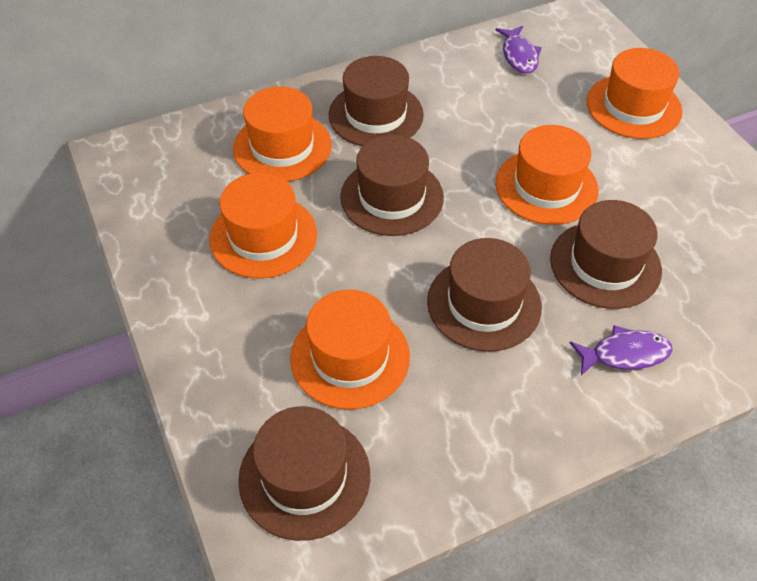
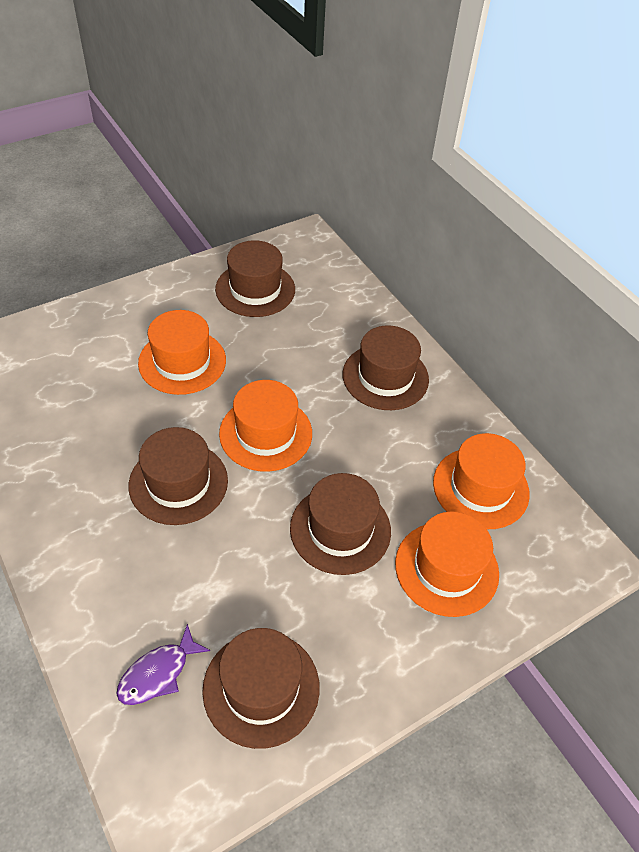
orange hat: [209,173,317,278] [233,87,331,182] [290,290,410,410] [496,125,599,225] [587,48,682,139] = 5 -> [138,310,226,395] [219,380,312,472] [395,511,499,617] [433,433,530,529] = 4
purple fish: [495,26,542,74] [570,325,673,375] = 2 -> [117,624,210,705] = 1

